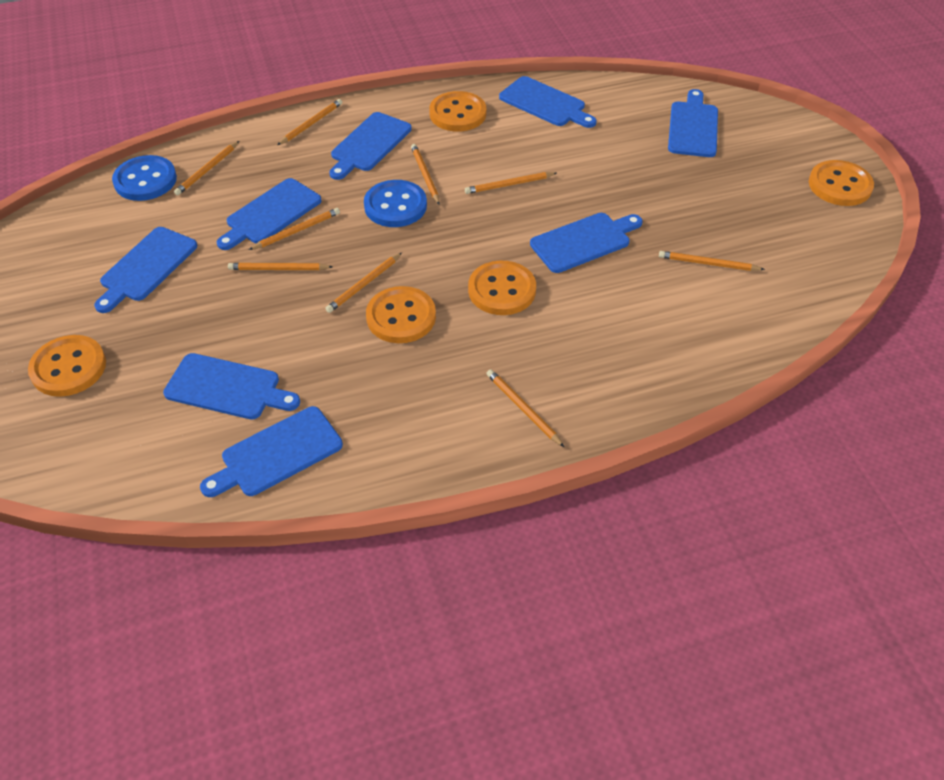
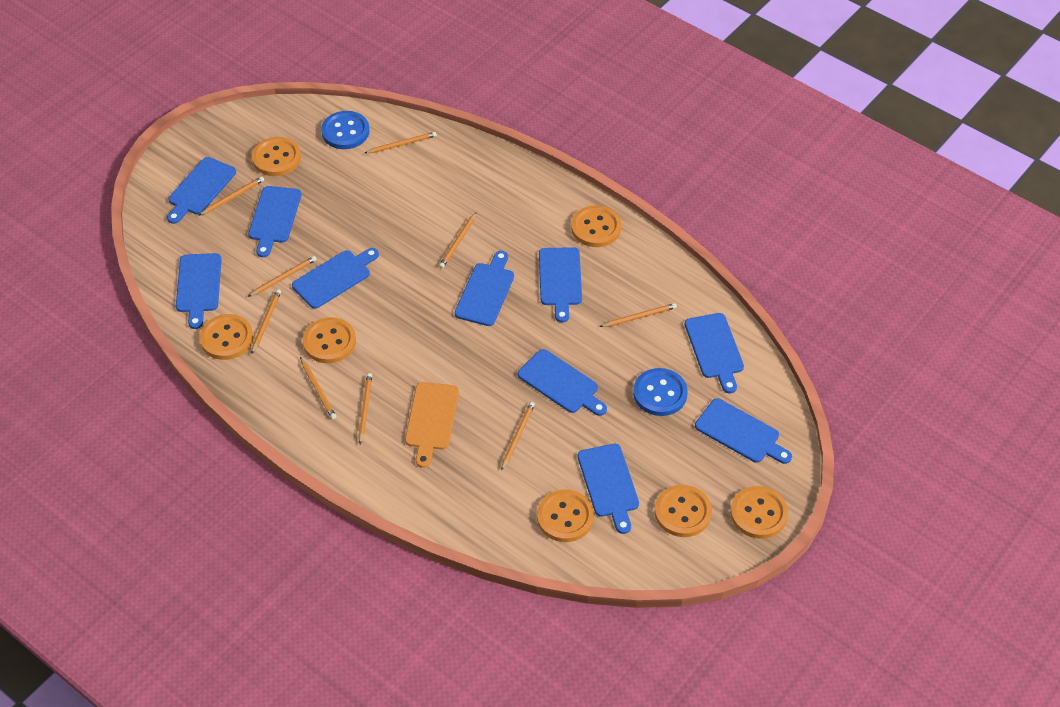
blue cutting board: [94,227,197,313] [163,353,300,420] [200,406,343,497] [216,178,322,250] [329,112,412,180] [499,76,597,128] [530,213,642,273] [668,89,718,157] = 8 -> [167,157,236,224] [176,253,221,329] [248,186,302,257] [292,248,379,309] [455,251,514,326] [518,349,607,416] [539,247,582,323] [578,444,639,534] [685,313,744,393] [695,398,792,464] = 10
orange button: [28,335,106,397] [366,286,436,343] [429,91,486,132] [468,261,536,315] [809,160,874,206] = 5 -> [200,314,253,360] [252,137,301,176] [303,317,356,363] [537,490,594,542] [571,205,621,247] [654,485,712,537] [730,486,788,539] = 7
orange cutting board: none = 0 -> [405,382,459,468] = 1

